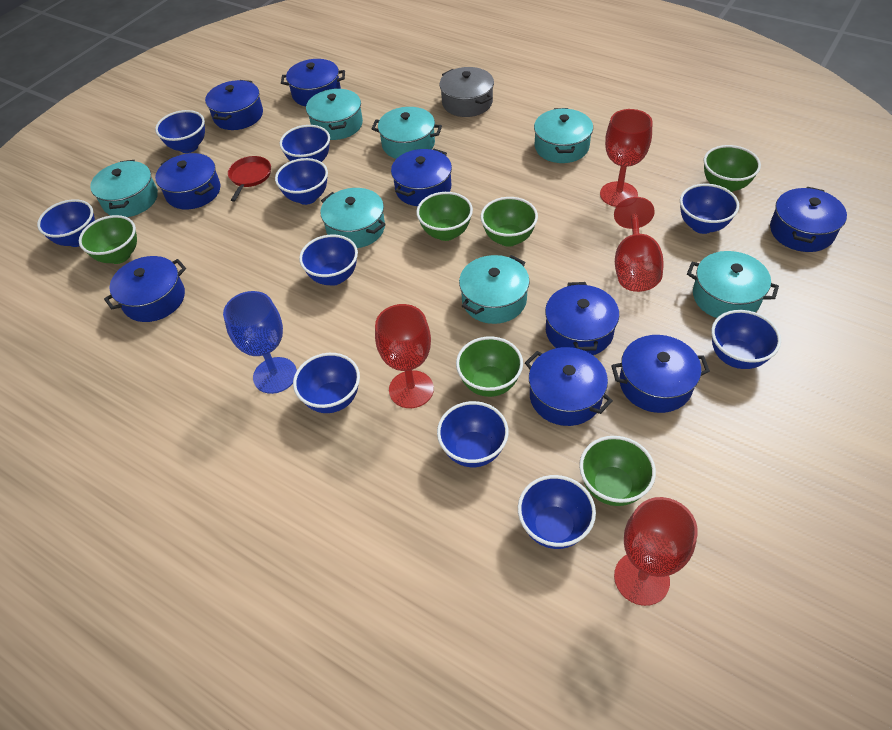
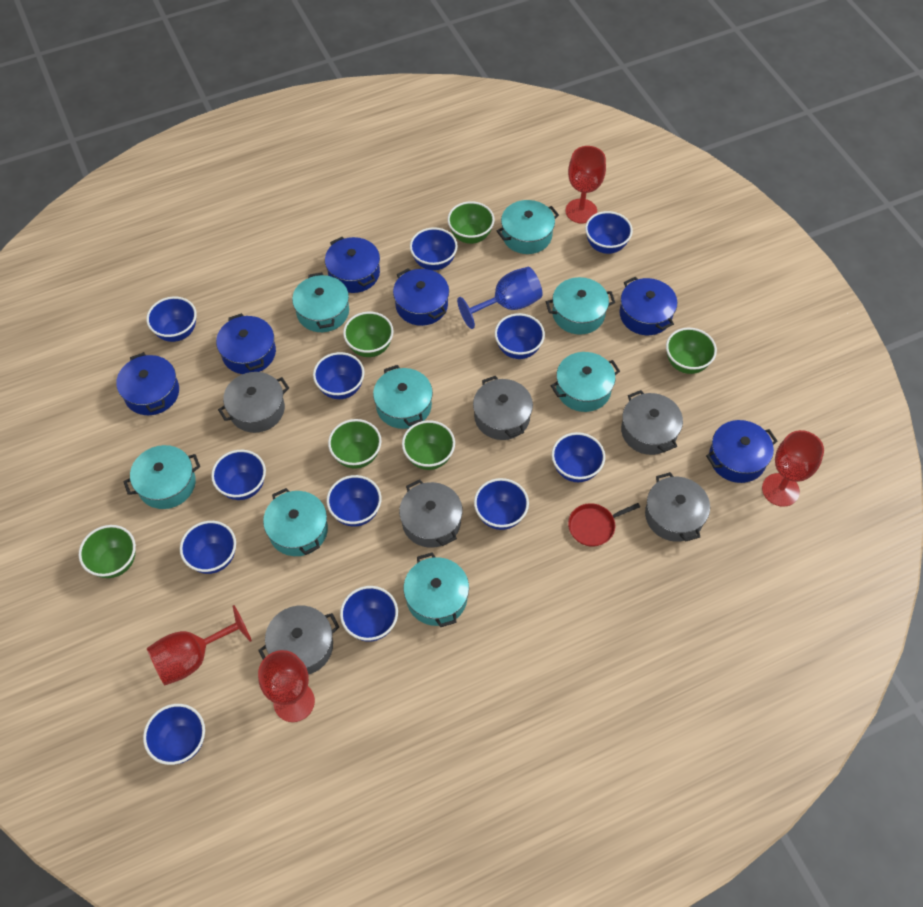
blue bowl: [37,199,95,247] [155,110,205,153] [275,158,328,205] [280,125,330,162] [293,353,360,413] [299,234,358,286] [437,401,509,467] [518,475,596,549] [680,184,739,234] [711,310,781,369] = 10 -> [143,704,205,765] [146,297,197,342] [180,521,236,574] [211,450,266,500] [313,352,364,399] [327,475,381,527] [340,586,398,642] [410,227,458,271] [474,478,529,530] [495,313,545,359] [552,432,605,482] [585,211,633,254] = 12
blue pot: [104,256,186,322] [155,153,220,209] [205,80,263,130] [281,59,345,106] [391,149,452,206] [525,347,613,426] [545,282,619,355] [611,335,710,413] [770,187,847,252] = 9 -> [116,352,179,415] [216,313,276,374] [325,237,380,293] [393,268,449,326] [620,277,677,335] [706,420,777,483] = 6
grey pot: [439,67,494,117] = 1 -> [218,372,289,433] [258,606,339,675] [399,479,463,548] [473,376,533,440] [621,390,683,455] [645,472,710,542] = 6
turquoise pot: [90,160,158,217] [306,88,363,140] [320,188,386,248] [372,107,442,159] [459,255,530,324] [534,108,593,163] [687,251,779,318] = 7 -> [124,445,200,509] [263,488,328,556] [292,272,349,332] [373,365,433,429] [404,553,469,627] [497,200,559,254] [546,277,615,335] [551,352,620,412] = 8

